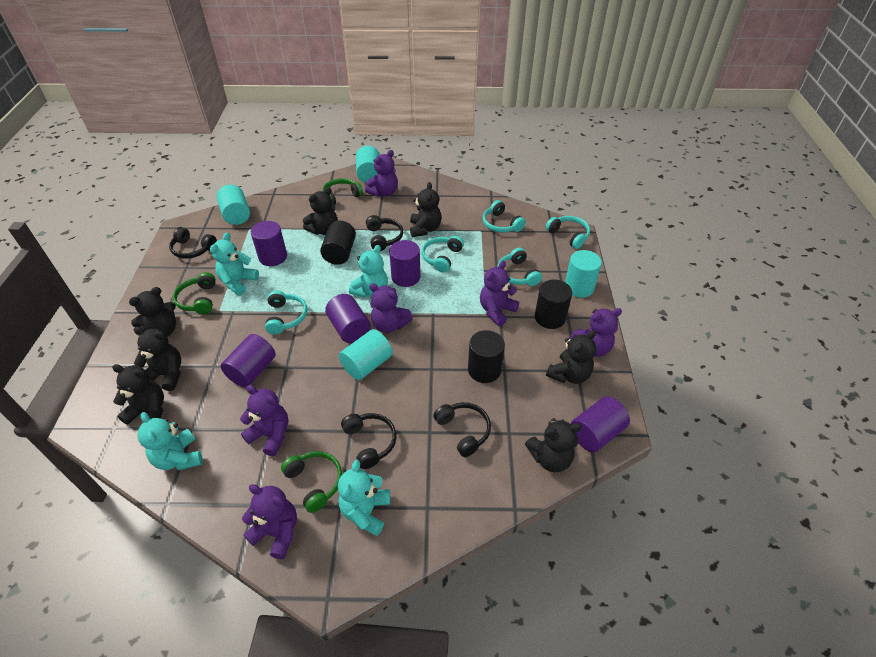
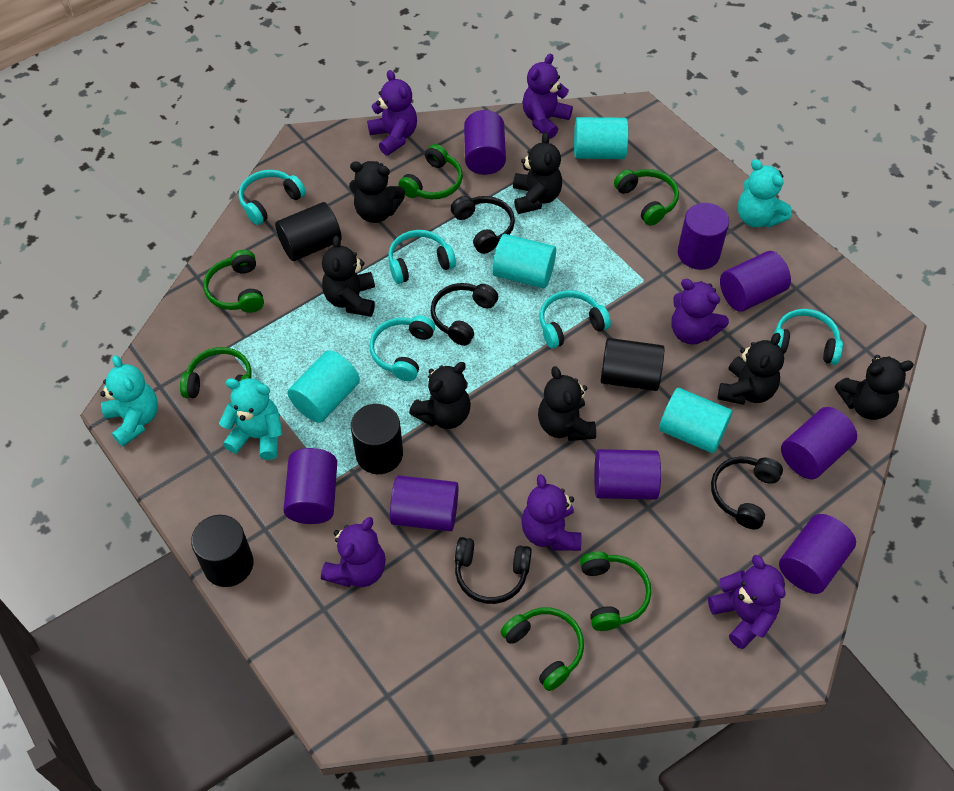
black cylinder: [320,221,356,265] [468,330,505,383] [535,280,572,329] = 3 -> [191,515,254,587] [275,202,342,261] [351,404,403,474] [601,338,664,391] = 4
green headphones: [173,272,216,314] [281,451,342,513] [322,178,363,205] = 3 -> [180,347,252,398] [203,250,264,313] [398,144,463,199] [500,607,584,691] [580,551,651,631] [614,169,679,226] = 6
purple cylinder: [221,334,276,387] [251,221,287,266] [325,294,371,343] [389,240,421,287] [571,396,630,452] = 5 -> [283,448,337,524] [390,475,458,531] [464,110,506,175] [594,449,661,500] [678,203,729,270] [720,251,791,312] [779,514,856,594] [781,407,857,479] = 8
turquoise teddy bear: [137,412,202,470] [210,233,259,295] [338,460,390,536] [349,245,388,298] = 4 -> [100,355,158,446] [219,378,283,460] [738,159,792,228] = 3

